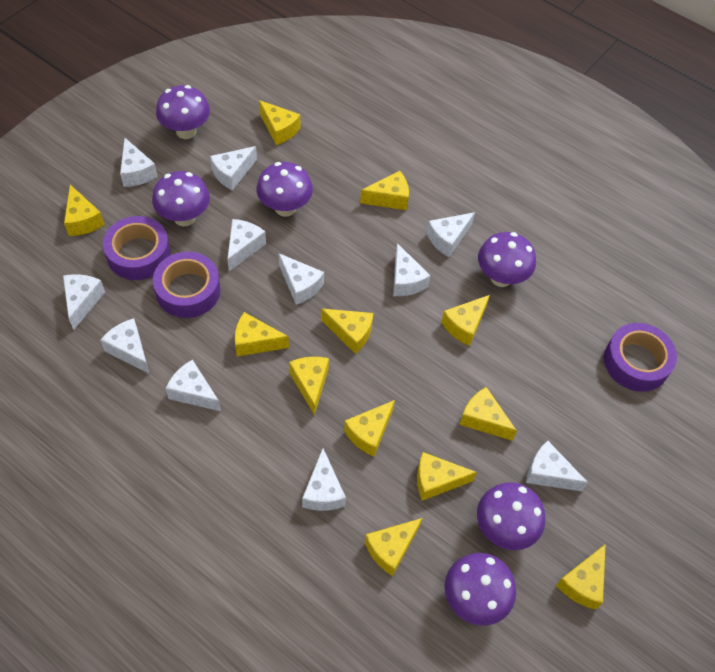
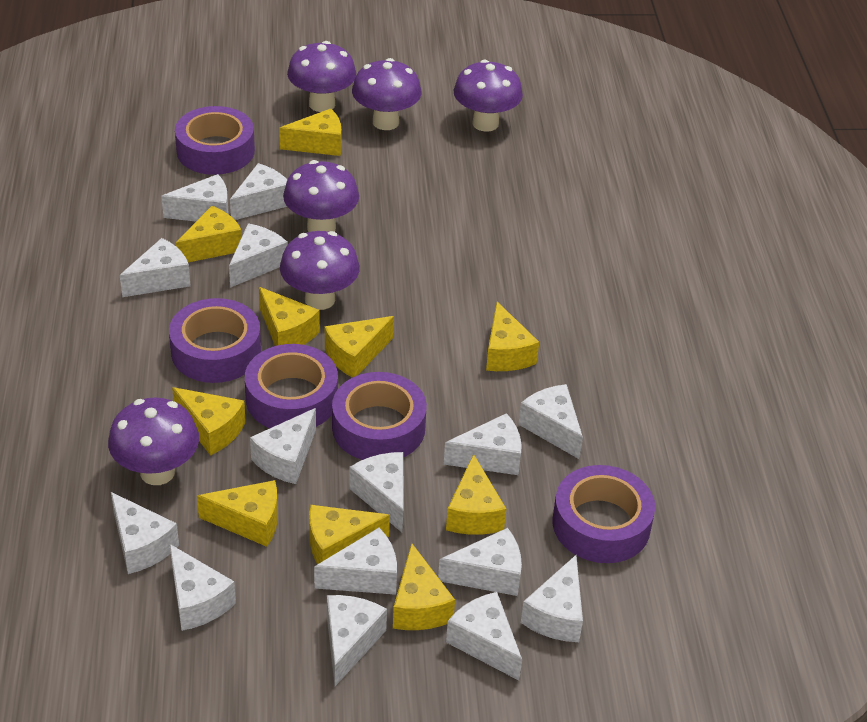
purple tape: [103,216,171,280] [153,252,221,318] [604,323,677,392] = 3 -> [169,298,261,383] [175,106,255,175] [245,344,338,428] [332,372,427,460] [553,465,655,563] = 5
white cheese: [63,274,105,330] [100,318,149,373] [120,138,158,187] [166,359,221,411] [210,146,257,191] [227,219,266,272] [279,254,324,305] [302,448,346,511] [393,243,431,296] [427,212,475,257] [526,441,588,492] = 11 -> [111,492,179,574] [120,238,191,297] [161,174,229,221] [169,544,236,631] [229,223,288,288] [230,163,287,220] [250,408,316,484] [314,528,397,595] [327,595,387,686] [349,452,403,532] [438,528,522,596] [443,413,522,475] [446,592,522,681] [518,384,583,460] [521,555,583,642] = 15
yellow cheese: [64,185,104,236] [235,312,289,356] [259,100,300,145] [289,357,329,416] [321,309,373,354] [344,400,395,457] [360,171,409,210] [365,518,422,576] [417,452,477,501] [441,295,490,346] [459,387,517,441] [556,544,606,610] = 12 -> [172,387,246,456] [176,206,242,262] [197,480,278,547] [259,287,320,346] [279,109,341,156] [309,505,390,564] [325,316,394,377] [393,543,455,630] [446,454,506,535] [486,302,539,371] = 10

